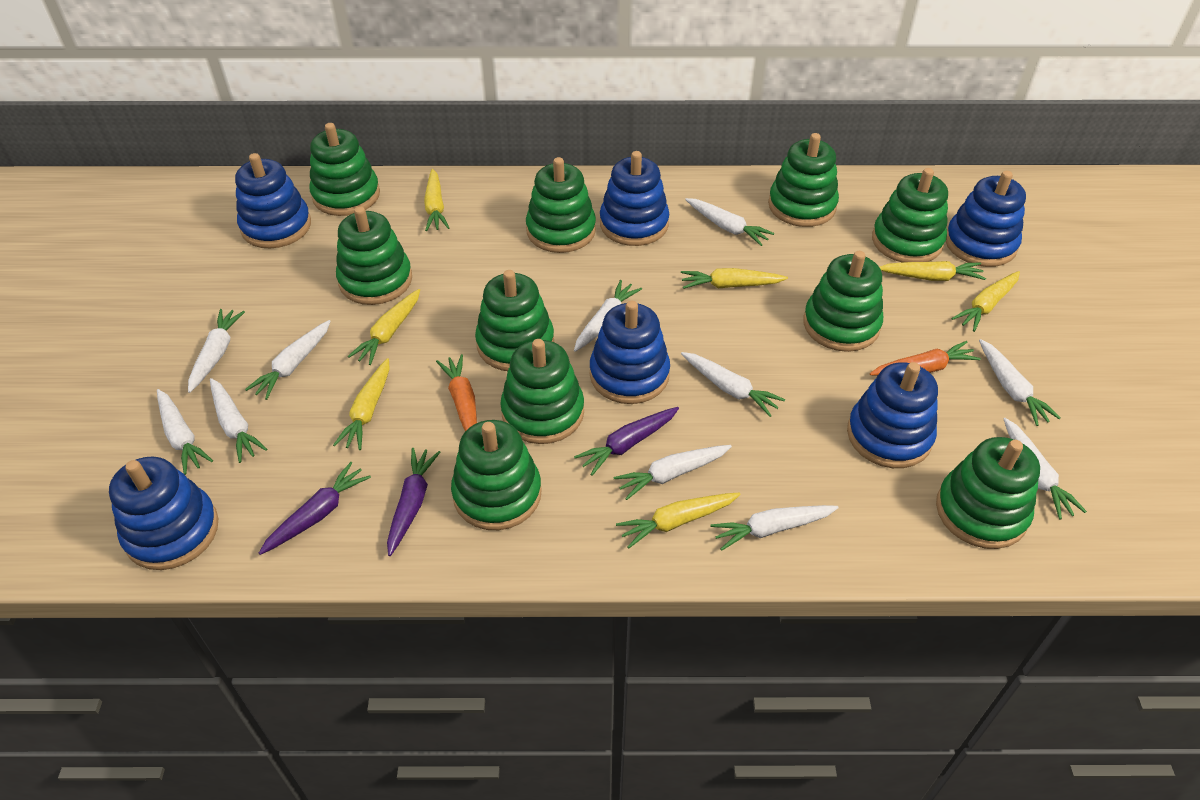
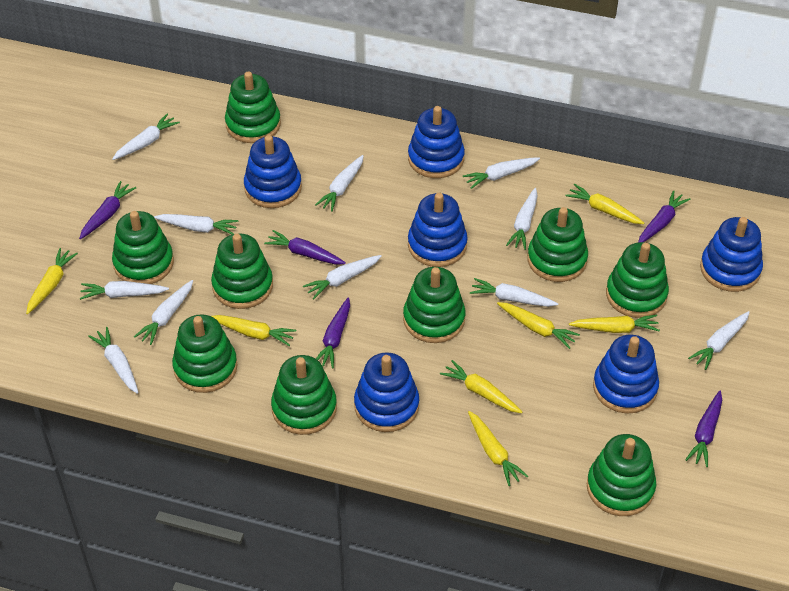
green stacking toy: [309,123,380,216] [336,206,412,305] [451,420,542,530] [475,270,554,371] [500,339,584,444] [526,157,596,253] [768,133,839,227] [803,251,883,352] [872,168,948,263] [936,437,1040,549] = 10 -> [112,211,174,284] [172,314,238,393] [211,234,273,309] [225,71,281,143] [271,355,337,435] [403,267,465,343] [527,207,588,282] [587,434,656,516] [606,242,669,318] = 9
orange carrot: [436,354,477,431] [870,341,981,376] = 2 -> none = 0
purple carrot: [259,462,371,555] [387,448,440,556] [574,407,679,476] = 3 -> [79,181,136,239] [264,230,346,265] [316,297,350,368] [638,190,690,242] [685,391,722,467] = 5

